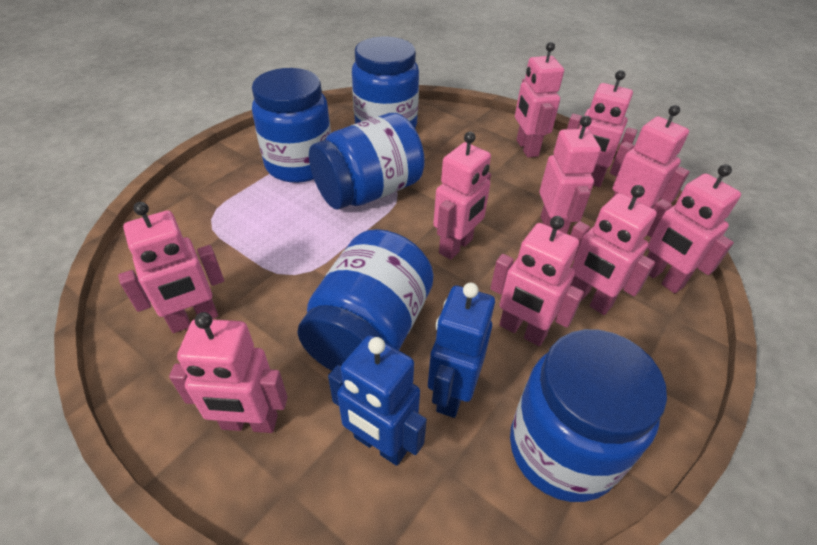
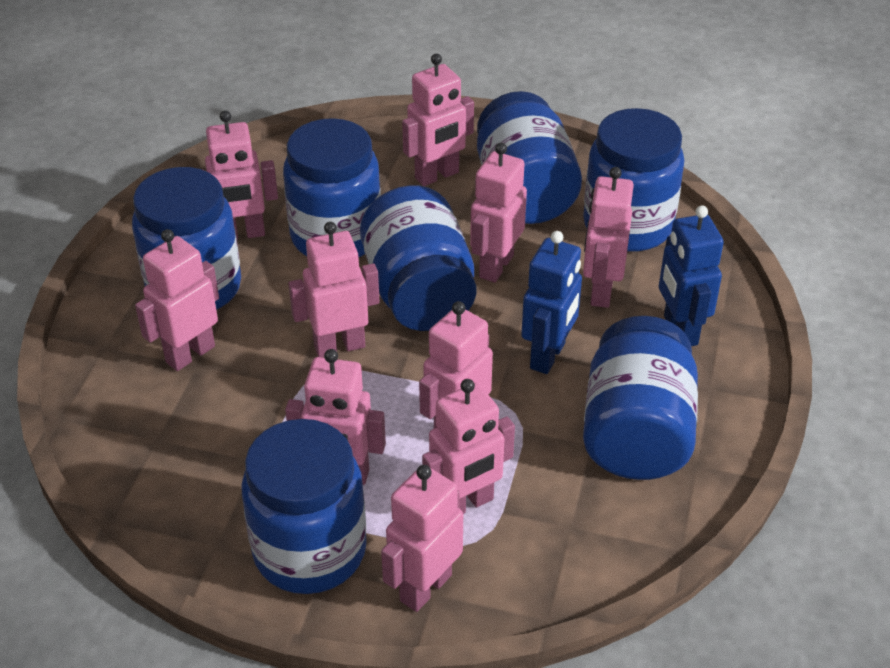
blue jar: [252,68,331,183] [298,229,434,371] [309,113,425,210] [352,37,419,128] [510,329,667,502] = 5 -> [132,167,241,310] [241,419,367,594] [283,118,381,257] [360,185,476,331] [477,91,582,224] [583,108,684,252] [583,316,698,480] = 7

